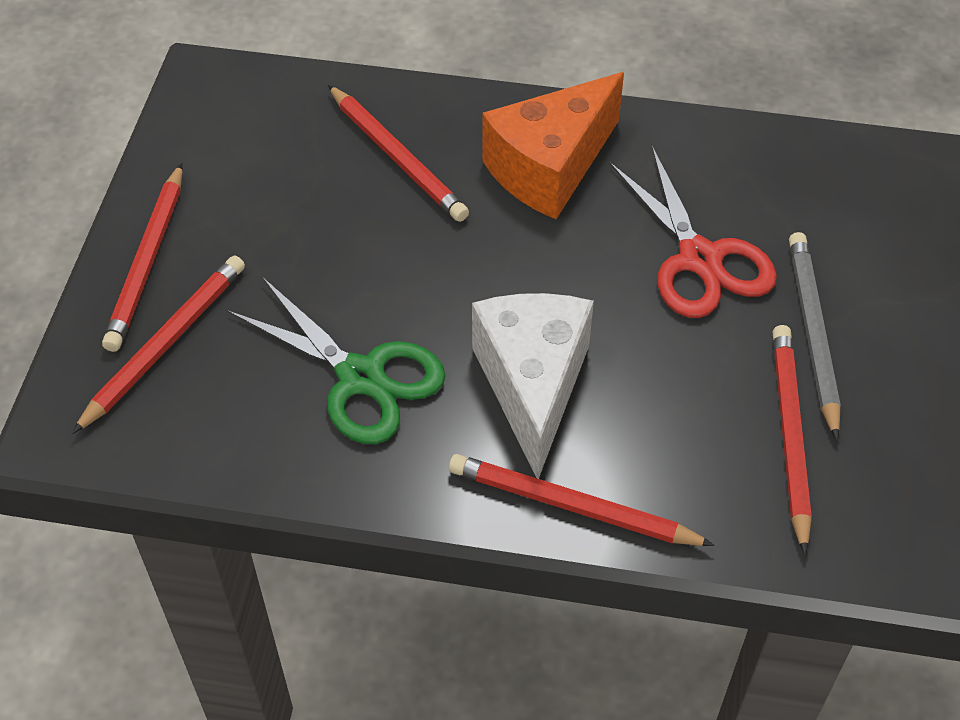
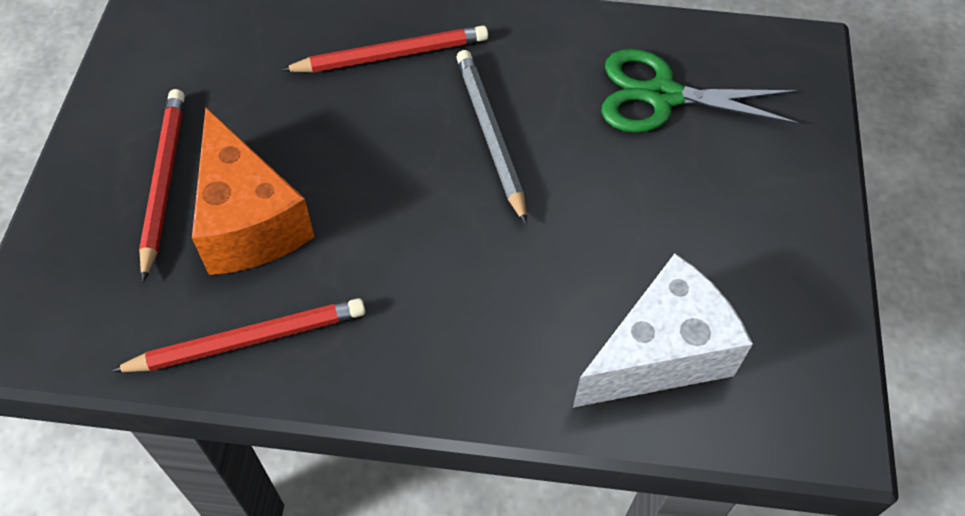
red pencil: [72,255,245,434] [102,163,183,352] [328,85,469,222] [449,454,715,546] [773,325,812,555] = 5 -> [110,298,365,372] [139,89,185,282] [281,26,488,72] = 3
red scissors: [609,146,777,318] = 1 -> none = 0

